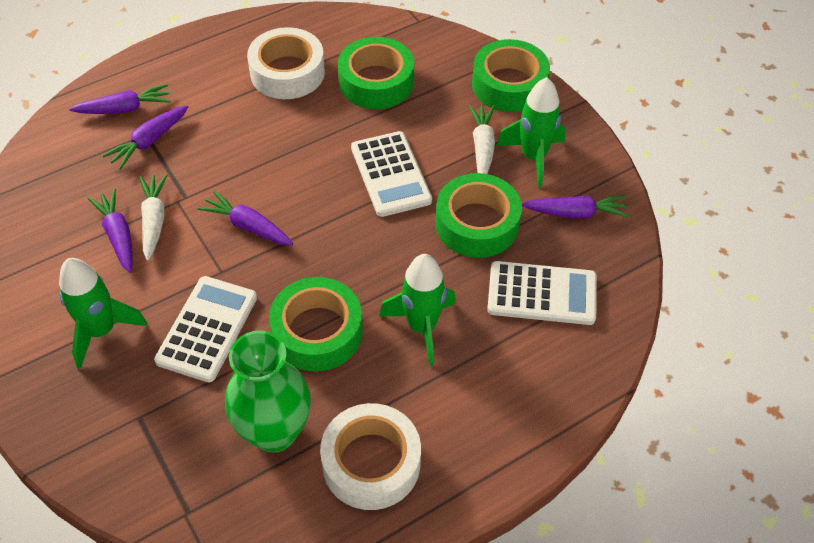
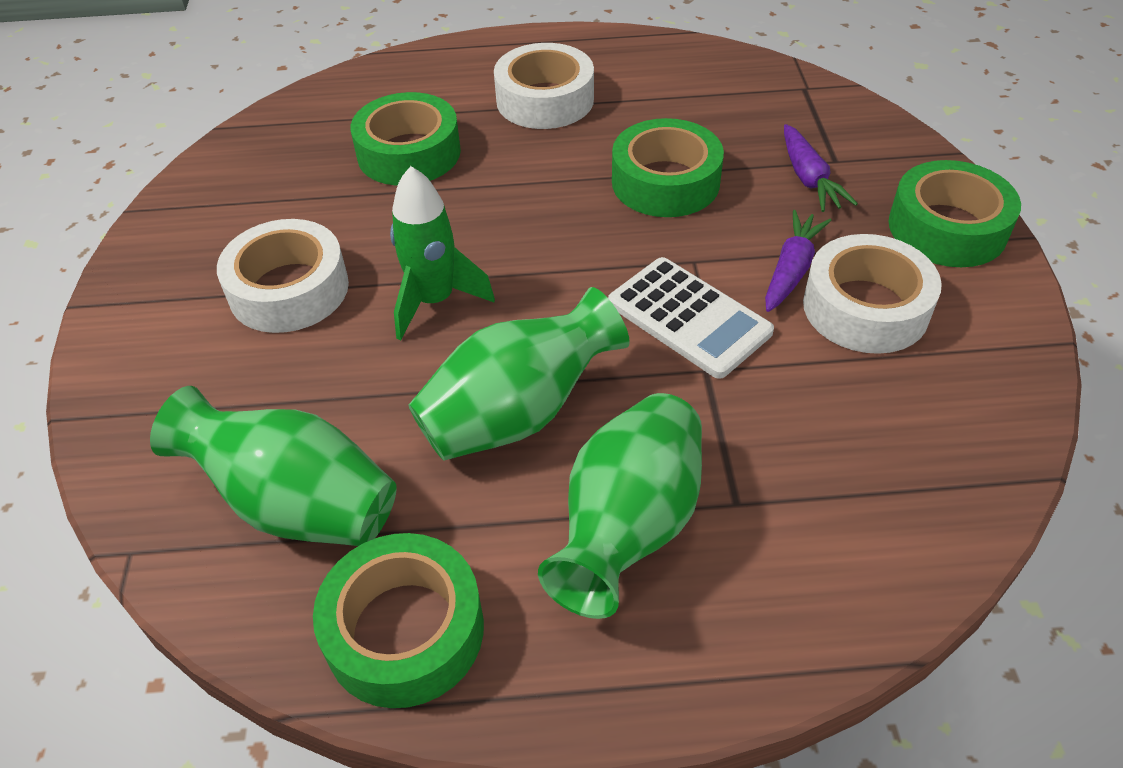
green rocket: [59,258,147,369] [379,254,456,366] [496,77,566,188] = 3 -> [390,166,495,340] = 1
green vase: [225,330,311,453] = 1 -> [150,386,397,546] [409,287,630,460] [538,393,702,619] = 3
purple carrot: [69,84,171,114] [88,188,133,273] [102,105,188,170] [197,190,293,246] [522,195,630,218] = 5 -> [765,210,832,312] [784,124,858,212] = 2
white calculator: [154,276,257,383] [351,131,432,217] [487,261,597,325] = 3 -> [608,257,774,379] = 1
white carrot: [139,174,167,260] [469,105,495,174] = 2 -> none = 0
white tape: [247,27,325,99] [320,403,421,510] = 2 -> [217,219,349,333] [494,43,594,129] [803,234,942,354] = 3

